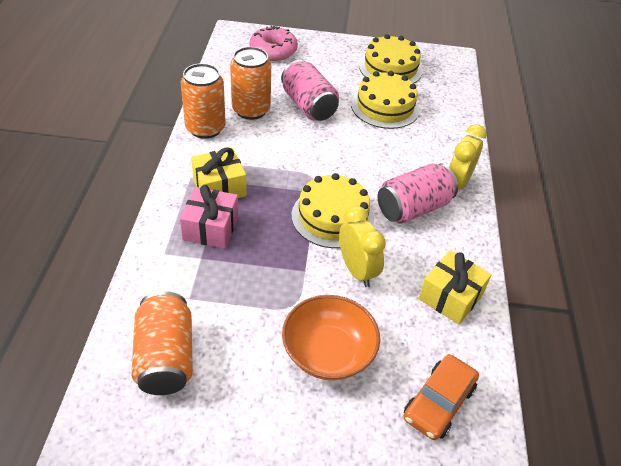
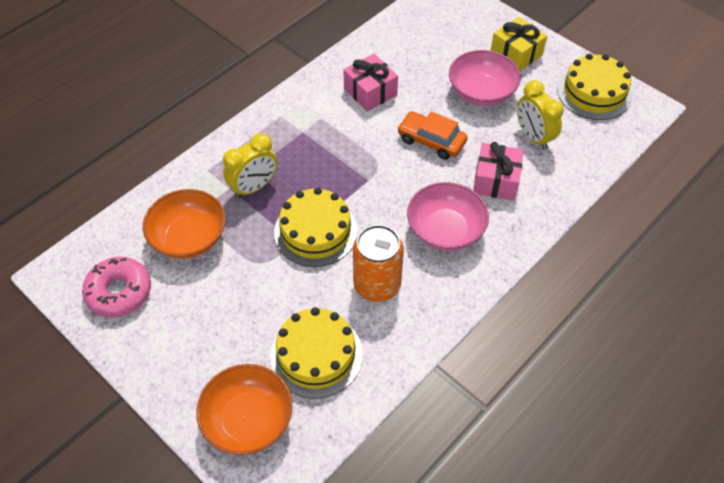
orange bowl: [282,295,380,380] = 1 -> [143,189,226,259] [196,364,293,455] = 2
orange can: [131,291,193,395] [181,63,226,139] [230,47,271,120] = 3 -> [353,225,404,302] = 1
pink bowl: none = 0 -> [407,182,489,251] [449,50,521,106] = 2
pink can: [281,60,339,121] [378,163,458,224] = 2 -> none = 0
pink gift: [180,185,238,249] = 1 -> [344,54,398,111] [473,142,524,201] = 2
yellow gift: [191,147,247,198] [419,250,492,324] = 2 -> [491,17,547,71] = 1

